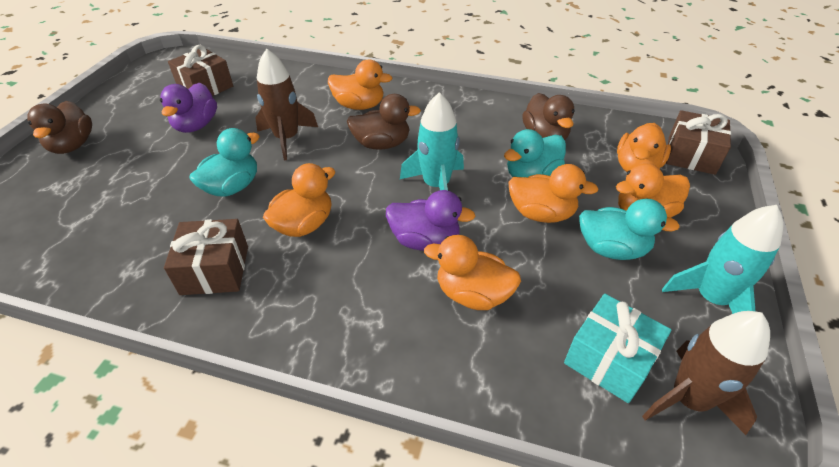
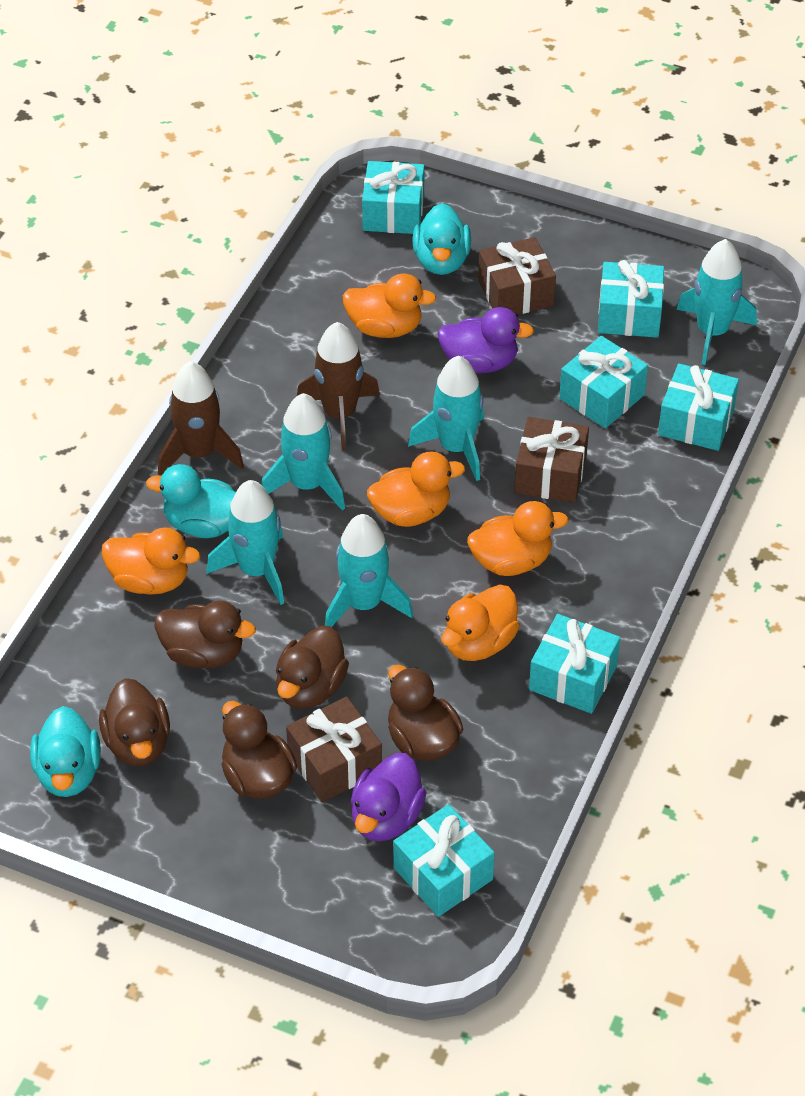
brown duck: [27,101,92,154] [347,94,421,149] [522,93,575,140] = 3 -> [99,678,170,766] [155,600,256,668] [221,701,297,799] [276,626,349,709] [388,665,463,761] = 5
orange duck: [263,163,335,237] [328,60,392,110] [424,235,521,310] [508,164,599,223] [616,163,690,218] [617,123,671,172] = 6 -> [102,527,200,595] [343,274,436,338] [367,451,465,527] [441,585,520,661] [467,501,569,576] = 5
turquoise gift: [564,294,671,403] = 1 -> [362,161,425,234] [393,804,495,917] [529,614,620,714] [559,336,648,428] [598,260,664,338] [658,363,739,451] = 6
turquoise rocket: [400,92,464,190] [662,205,783,314] = 2 -> [206,480,284,605] [261,393,345,511] [325,514,413,627] [408,356,484,481] [676,239,757,365] = 5

